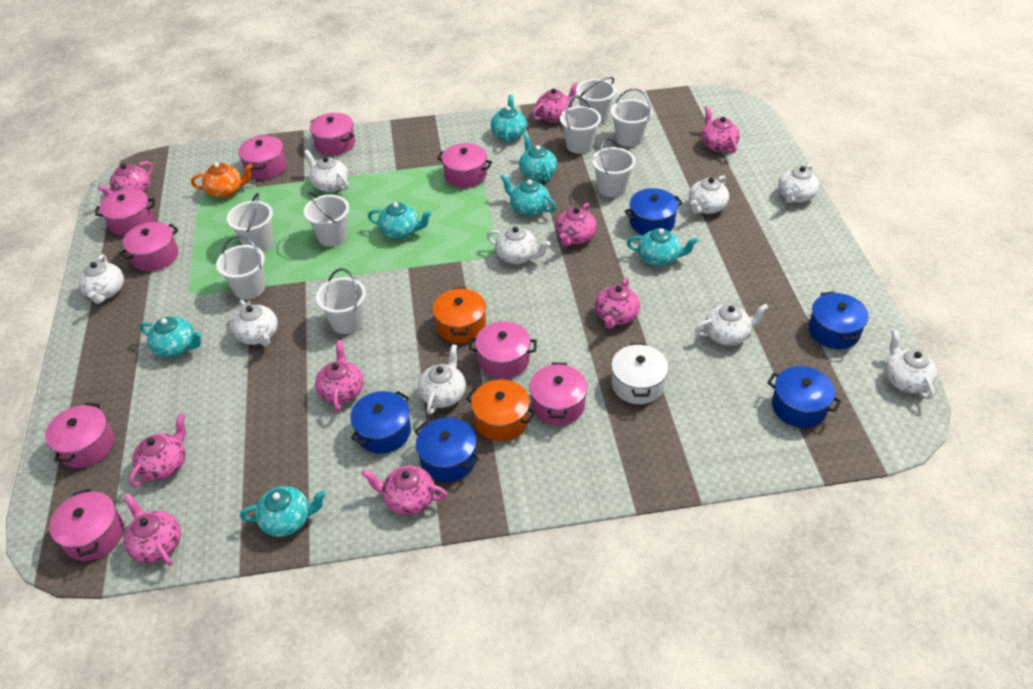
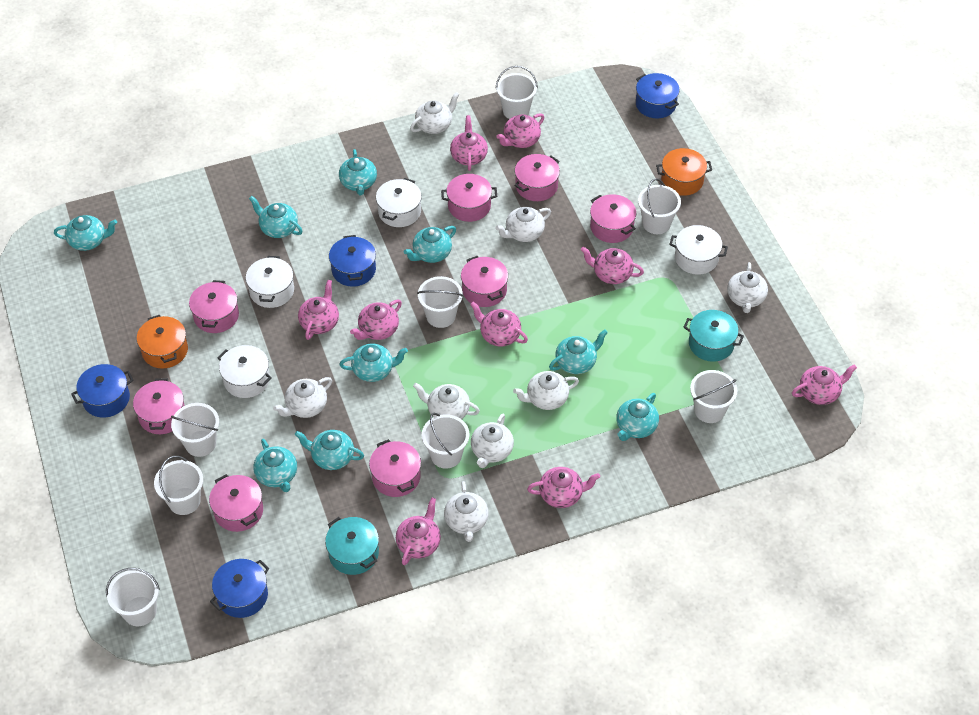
blue pot: [350,391,411,454] [414,417,479,482] [625,188,683,235] [768,366,841,428] [808,291,869,349] = 5 -> [71,364,133,418] [210,559,269,618] [329,235,376,287] [636,73,679,118] = 4
orange teapot: [191,162,253,198] = 1 -> none = 0
pink pot: [45,403,114,468] [49,489,124,561] [95,188,155,236] [119,222,178,271] [238,135,286,180] [310,113,355,155] [437,143,492,188] [469,321,537,379] [529,363,587,425] = 9 -> [133,378,185,434] [189,280,239,333] [209,474,263,532] [369,439,421,497] [441,174,497,222] [461,256,508,307] [514,154,560,201] [590,194,636,243] = 8
turquoise pot: none = 0 -> [325,517,379,575] [683,310,744,362] = 2
turquoise teapot: [140,317,202,358] [240,486,326,537] [368,202,432,239] [491,95,527,143] [500,174,556,216] [519,134,557,183] [627,228,699,266] = 7 -> [54,215,117,251] [249,196,302,238] [253,439,297,492] [295,430,364,470] [339,149,377,195] [340,344,408,382] [404,226,456,263] [549,329,608,374] [616,393,659,441] = 9
white pot: [611,343,669,404] = 1 -> [217,345,272,398] [246,256,294,308] [376,178,422,227] [669,225,728,275] = 4
white teapot: [78,254,124,304] [232,300,278,346] [304,150,349,192] [418,344,466,415] [487,226,550,264] [689,175,729,214] [695,304,769,346] [778,164,819,203] [885,330,937,400] = 9 -> [273,377,332,418] [410,92,460,134] [413,383,480,419] [444,481,488,542] [471,414,514,468] [495,207,551,242] [513,371,579,410] [727,262,768,313] = 8

